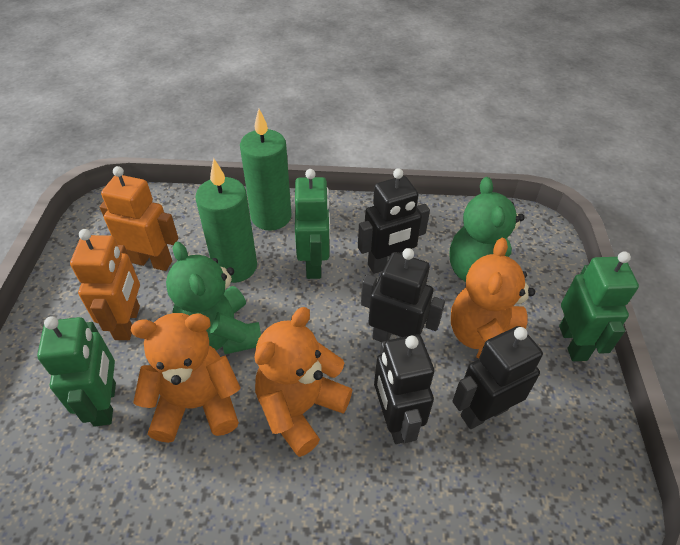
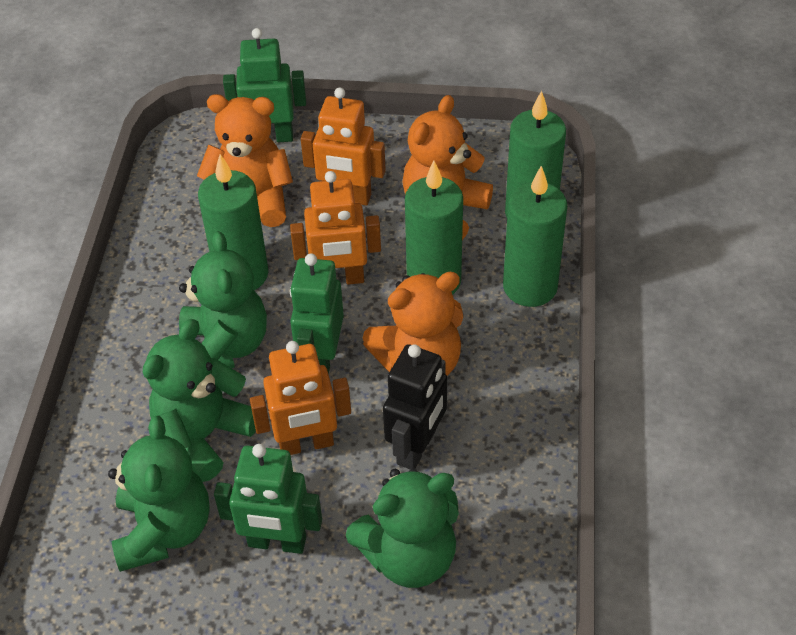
black robot: [358,168,430,274] [361,248,445,342] [374,335,434,444] [452,326,543,429] = 4 -> [383,344,447,470] = 1
green candle: [195,158,257,283] [240,109,292,231] = 2 -> [198,154,268,290] [405,161,463,295] [503,166,567,307] [505,91,566,218] = 4
green teddy bear: [166,241,261,354] [449,177,525,282] = 2 -> [108,416,210,572] [143,319,256,482] [179,231,267,368] [346,468,459,588] = 4
orange robot: [70,229,140,340] [100,166,179,271] = 2 -> [250,341,351,455] [290,171,381,285] [301,87,386,206] = 3

